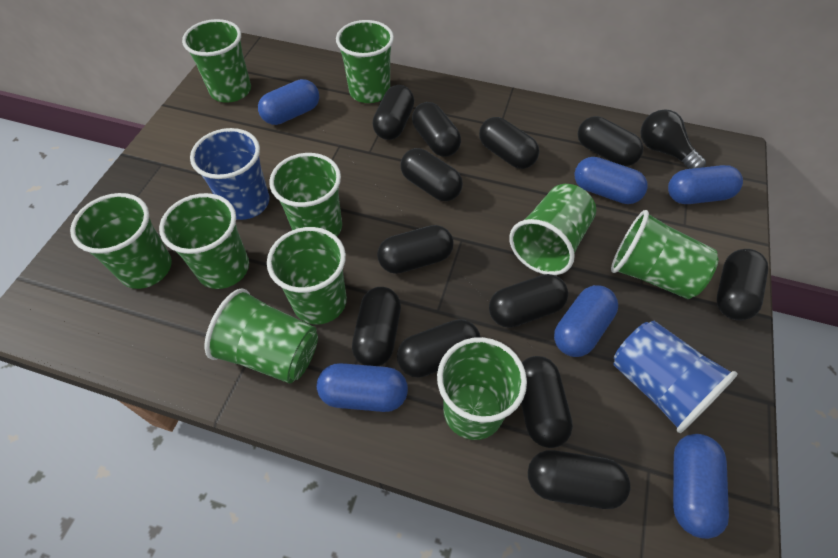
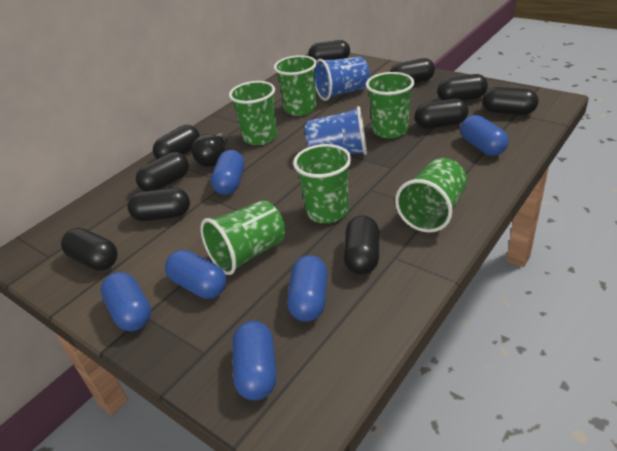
black capsule: [352,287,401,366] [372,85,414,140] [377,225,454,274] [397,319,480,378] [400,148,463,201] [412,102,461,157] [479,117,539,169] [489,274,568,328] [521,356,573,448] [528,450,630,509] [578,116,644,167] [717,249,768,320] = 12 -> [61,228,118,271] [128,188,190,221] [136,152,189,191] [153,125,200,159] [308,40,350,60] [344,215,379,275] [390,58,435,83] [415,99,469,129] [437,74,488,101] [482,87,538,115] = 10
green cup: [70,193,172,289] [159,193,249,289] [182,19,251,103] [204,288,318,384] [267,227,347,324] [269,153,342,236] [336,20,394,103] [437,337,527,440] [509,184,596,275] [611,210,718,299] = 10 -> [200,200,285,275] [229,81,277,145] [274,55,317,116] [293,144,351,223] [366,72,414,139] [395,158,467,233] = 6

